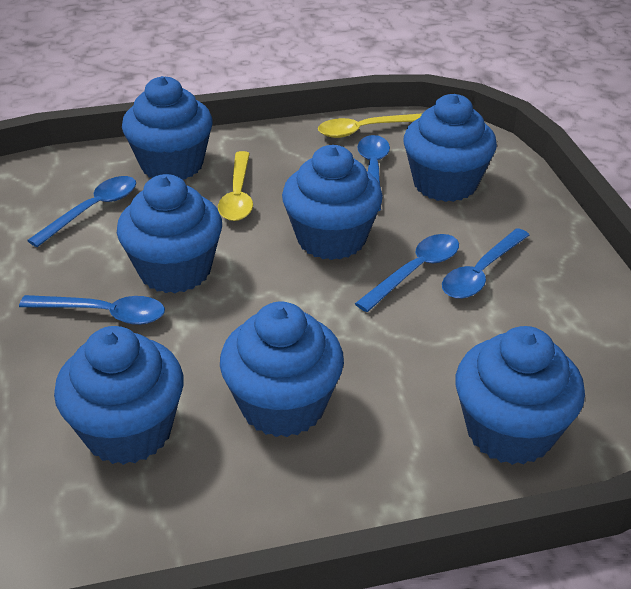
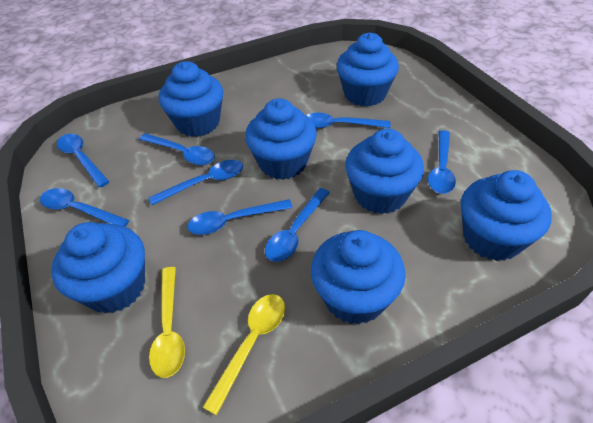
blue spoon: [19,295,165,325] [27,176,136,247] [355,234,459,312] [357,135,390,211] [442,228,529,299] = 5 -> [40,188,129,227] [57,134,109,188] [139,133,215,165] [148,160,243,205] [187,199,293,235] [265,188,330,262] [306,113,391,129] [428,130,456,194] = 8

